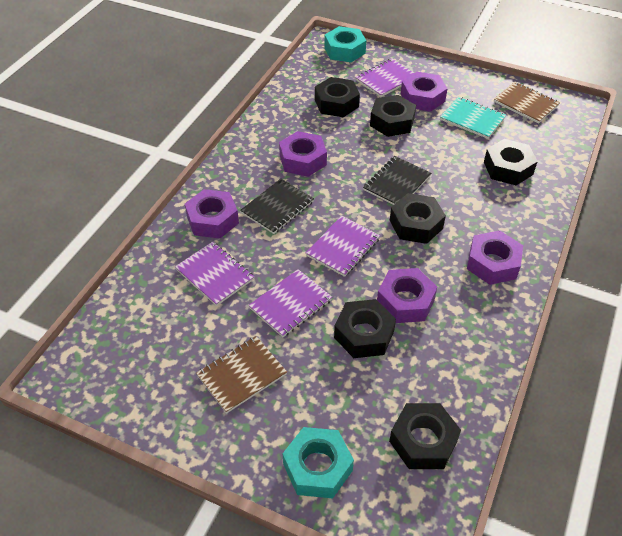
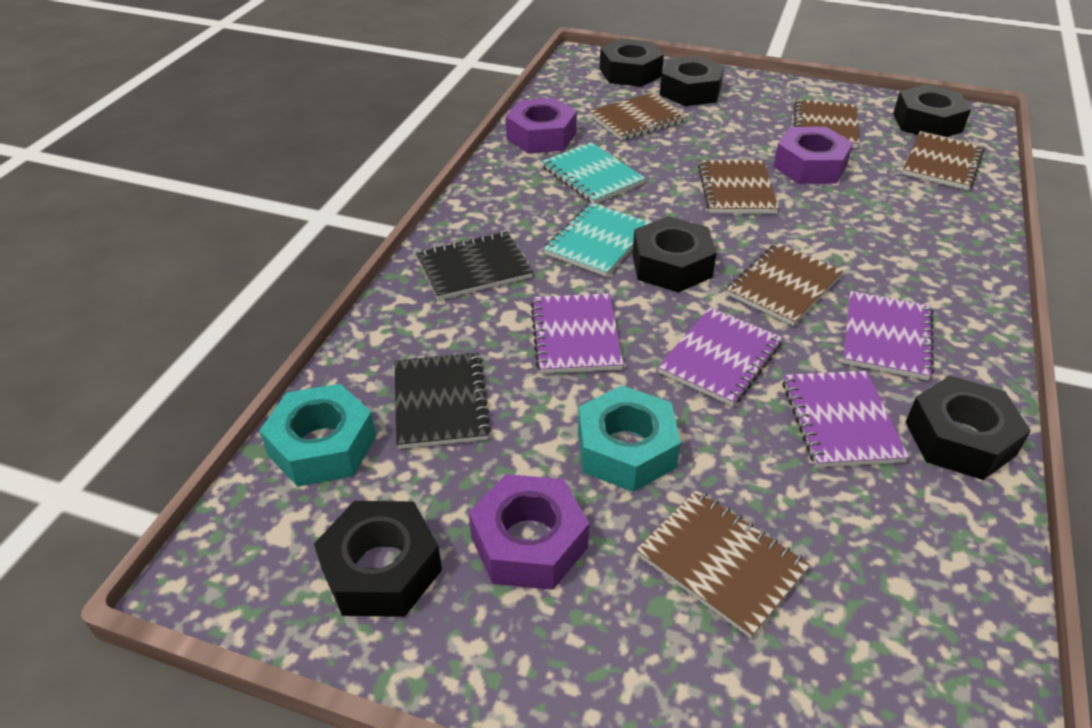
brown notebook: [196,336,287,414] [494,82,560,124] = 2 -> [589,92,687,141] [636,490,810,638] [698,160,779,213] [726,243,843,326] [794,99,859,148] [903,131,985,190] = 6
purple nut: [185,189,239,239] [279,131,327,177] [377,268,437,323] [401,72,448,112] [467,230,523,285] = 5 -> [469,474,589,590] [506,98,577,154] [773,127,853,184] = 3
turquoise notebook: [440,97,506,139] = 1 -> [542,142,646,204] [544,203,651,277] = 2

